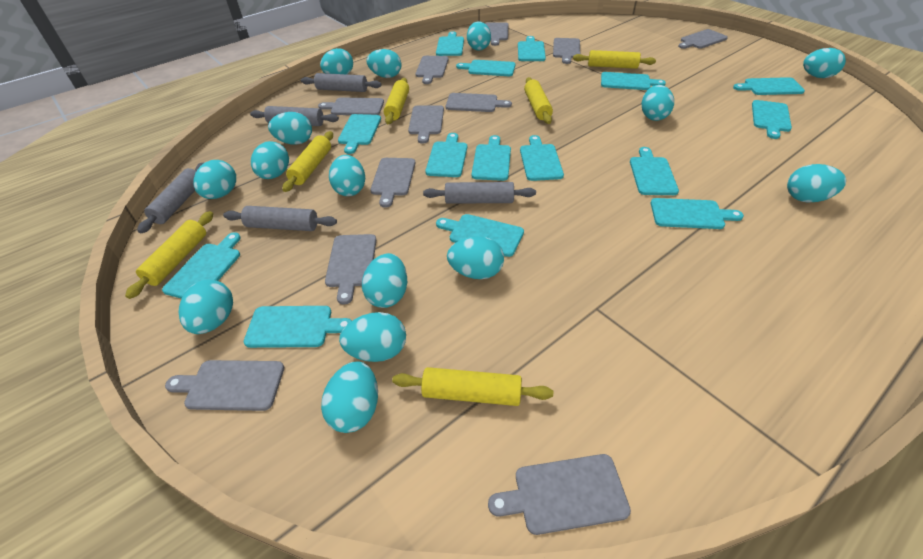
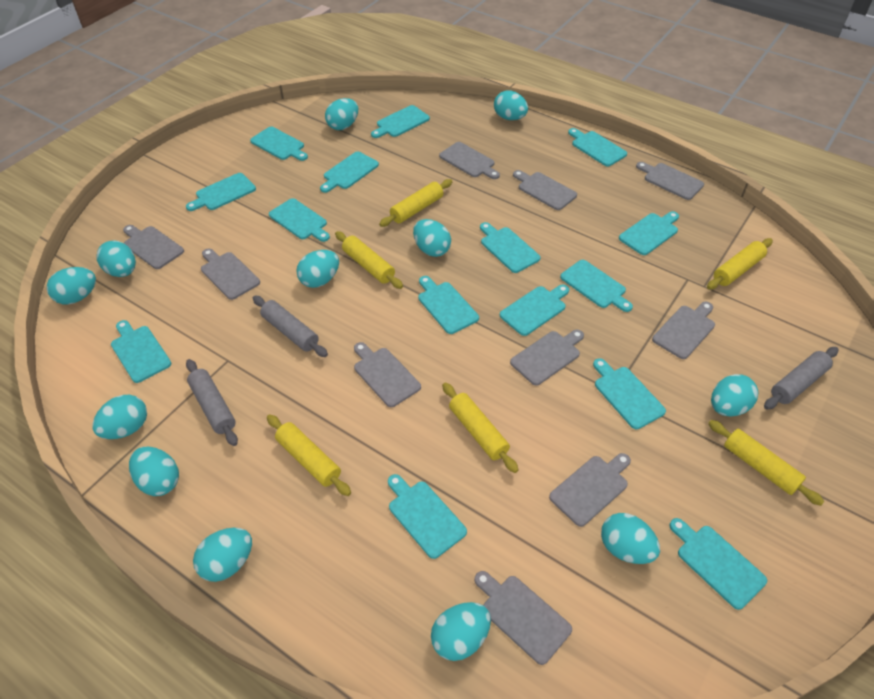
grey cutting board: [165,360,284,411] [318,97,384,115] [325,234,376,305] [370,158,416,208] [408,105,444,144] [415,56,449,84] [446,93,512,112] [485,23,508,46] [488,454,631,535] [553,38,580,64] [678,29,728,49] = 11 -> [123,225,184,269] [201,249,260,300] [354,342,421,407] [439,142,500,179] [474,571,572,665] [510,329,584,386] [513,170,577,210] [549,453,631,527] [636,162,704,200] [652,302,715,359] = 10
grey rolling pin: [137,162,205,233] [223,206,337,231] [250,106,339,126] [301,73,382,92] [423,182,536,204] = 5 -> [186,359,238,446] [253,296,328,357] [764,347,838,409] = 3
turquoise egg: [178,280,233,334] [193,160,236,199] [251,141,289,179] [268,112,312,145] [320,48,353,74] [321,361,378,433] [329,155,365,196] [339,312,406,362] [362,253,407,308] [366,49,402,78] [447,236,504,279] [467,21,491,51] [642,85,674,121] [787,164,846,203] [803,48,846,78] = 15 -> [47,267,96,305] [92,395,147,439] [96,240,136,277] [129,447,179,496] [193,528,252,582] [296,250,339,288] [325,98,358,130] [413,219,451,257] [431,602,491,661] [494,90,528,120] [601,513,660,564] [711,374,758,417] = 12

